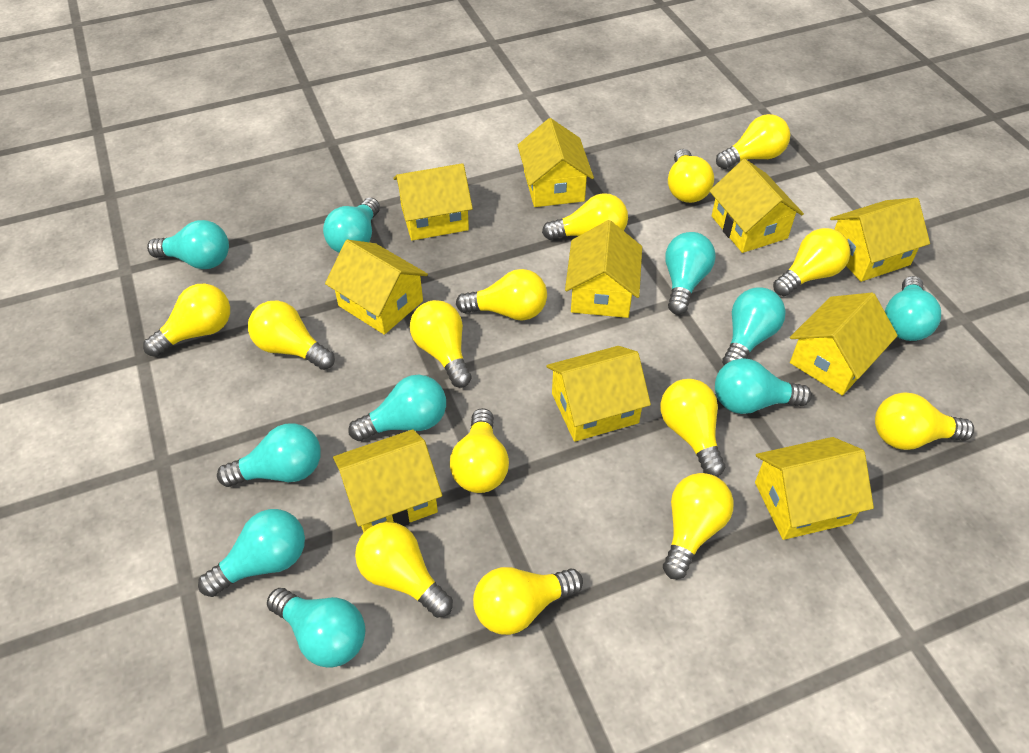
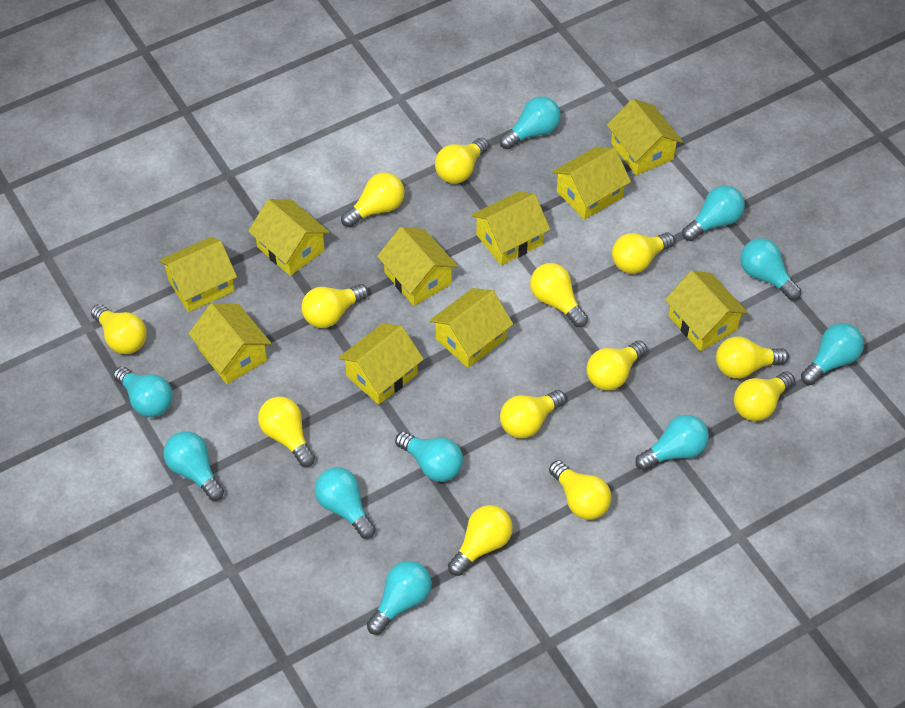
yellow light bulb: [143,284,230,357] [248,300,335,370] [355,522,453,618] [410,300,471,388] [450,408,509,493] [456,269,547,320] [473,567,583,635] [542,193,628,240] [660,379,725,477] [663,473,734,579] [668,149,714,203] [716,114,790,169] [773,228,850,296] [875,392,974,450] = 14 -> [91,304,147,354] [258,396,315,467] [301,284,368,328] [341,172,404,227] [435,138,489,184] [448,505,513,576] [500,390,566,439] [530,263,588,327] [549,460,611,520] [586,340,647,391] [612,232,675,274] [716,336,789,379] [734,371,795,421] = 13

